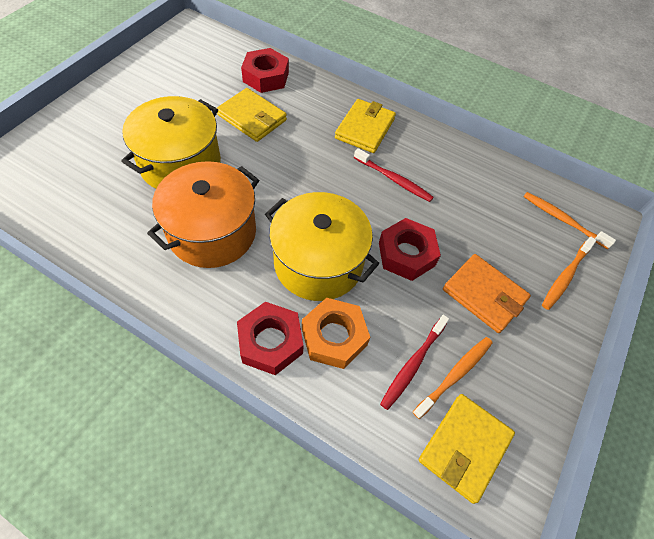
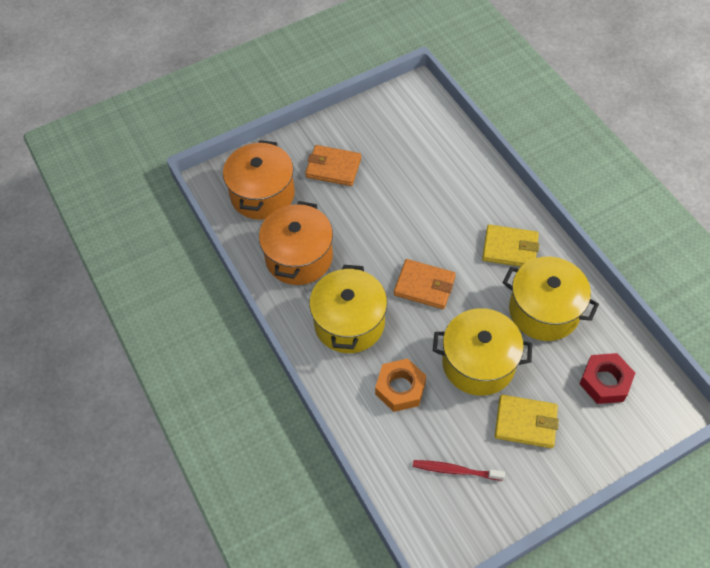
orange pot: [147,161,259,268] = 1 -> [223,140,295,220] [259,201,333,285] = 2
orange toothbrush: [413,337,493,419] [524,192,616,249] [542,236,597,310] = 3 -> none = 0
orange wallet: [443,254,531,333] = 1 -> [305,145,361,186] [394,259,456,309] = 2
red nut: [237,302,304,375] [241,48,289,93] [379,218,441,281] = 3 -> [580,353,635,404] = 1
red toothbrush: [354,148,434,202] [380,315,449,410] = 2 -> [413,460,505,481] = 1
yellow pot: [121,96,221,189] [265,192,379,301] = 2 -> [309,265,387,353] [433,308,532,396] [502,257,599,341] = 3
yellow wallet: [217,88,287,142] [335,99,396,153] [419,394,515,504] = 3 -> [482,224,539,267] [495,395,559,448] = 2

